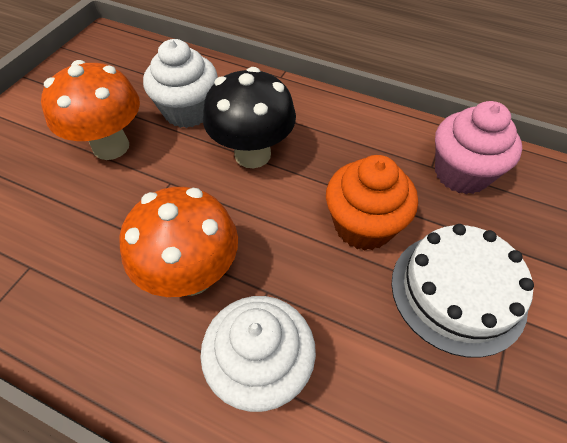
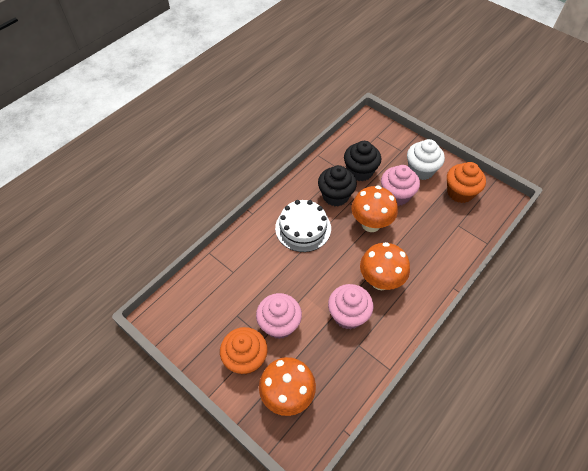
black cupcake: none = 0 -> [318,165,357,206] [344,141,381,181] = 2
black mushroom: [203,67,296,168] = 1 -> none = 0
orange cupcake: [326,155,418,251] = 1 -> [220,327,268,375] [447,162,486,203] = 2
orange mushroom: [41,60,140,160] [120,187,238,297] = 2 -> [259,357,316,416] [351,185,398,232] [360,242,410,290] = 3
pink cupcake: [435,101,522,194] = 1 -> [256,293,302,339] [328,284,373,329] [381,165,420,206] = 3
white cupcake: [143,39,218,128] [200,296,316,412] = 2 -> [407,139,445,180] = 1

